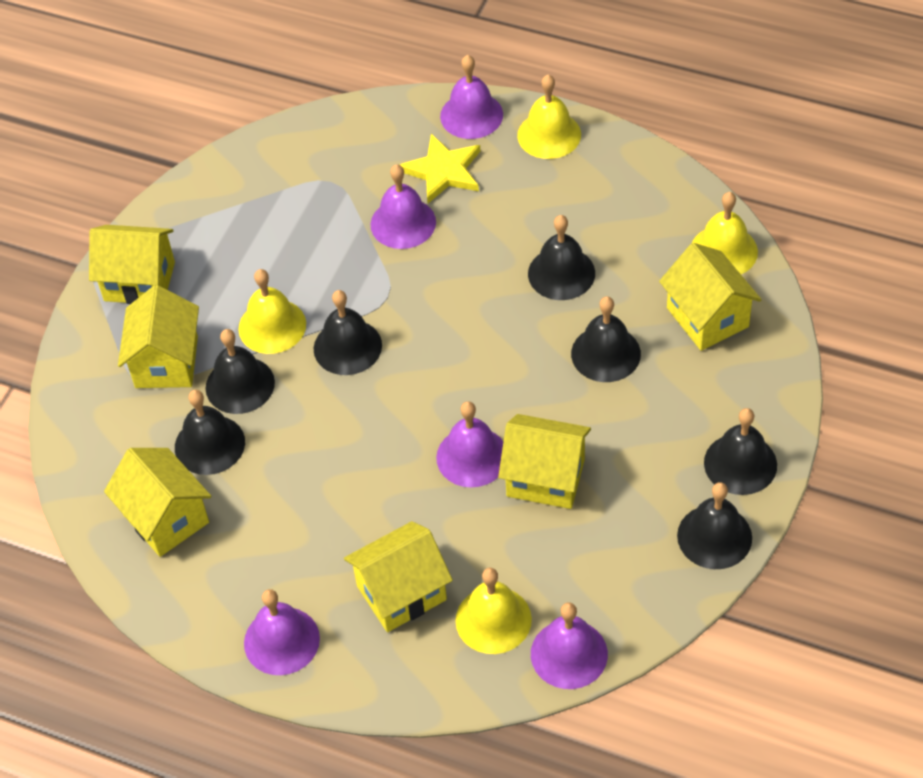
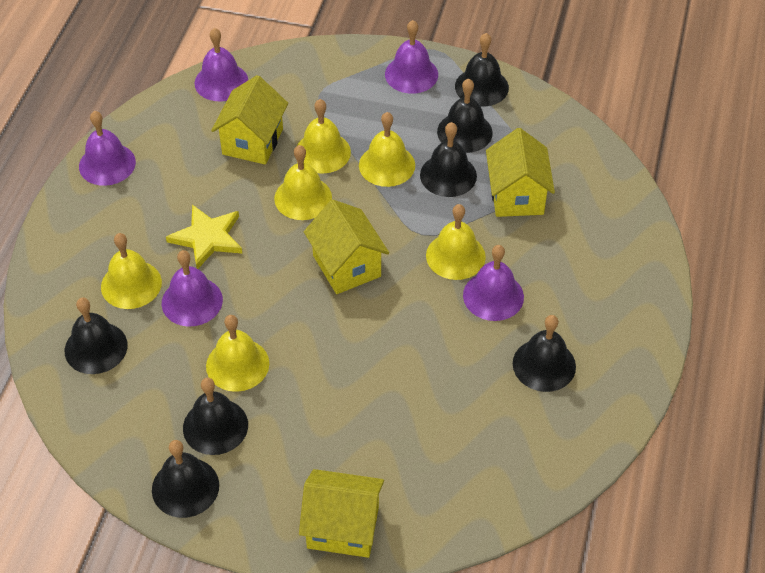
yellow bell: [238,269,306,354] [456,567,532,654] [517,75,581,159] [692,192,758,274] = 4 -> [101,233,162,309] [206,315,269,392] [274,145,332,220] [297,99,351,174] [359,112,415,187] [426,204,486,280] = 6
yellow house: [89,225,175,304] [104,448,211,557] [118,285,199,388] [344,521,453,632] [498,414,591,509] [659,243,762,351] = 6 -> [211,75,288,165] [299,469,384,558] [304,200,389,294] [486,128,555,217] = 4

